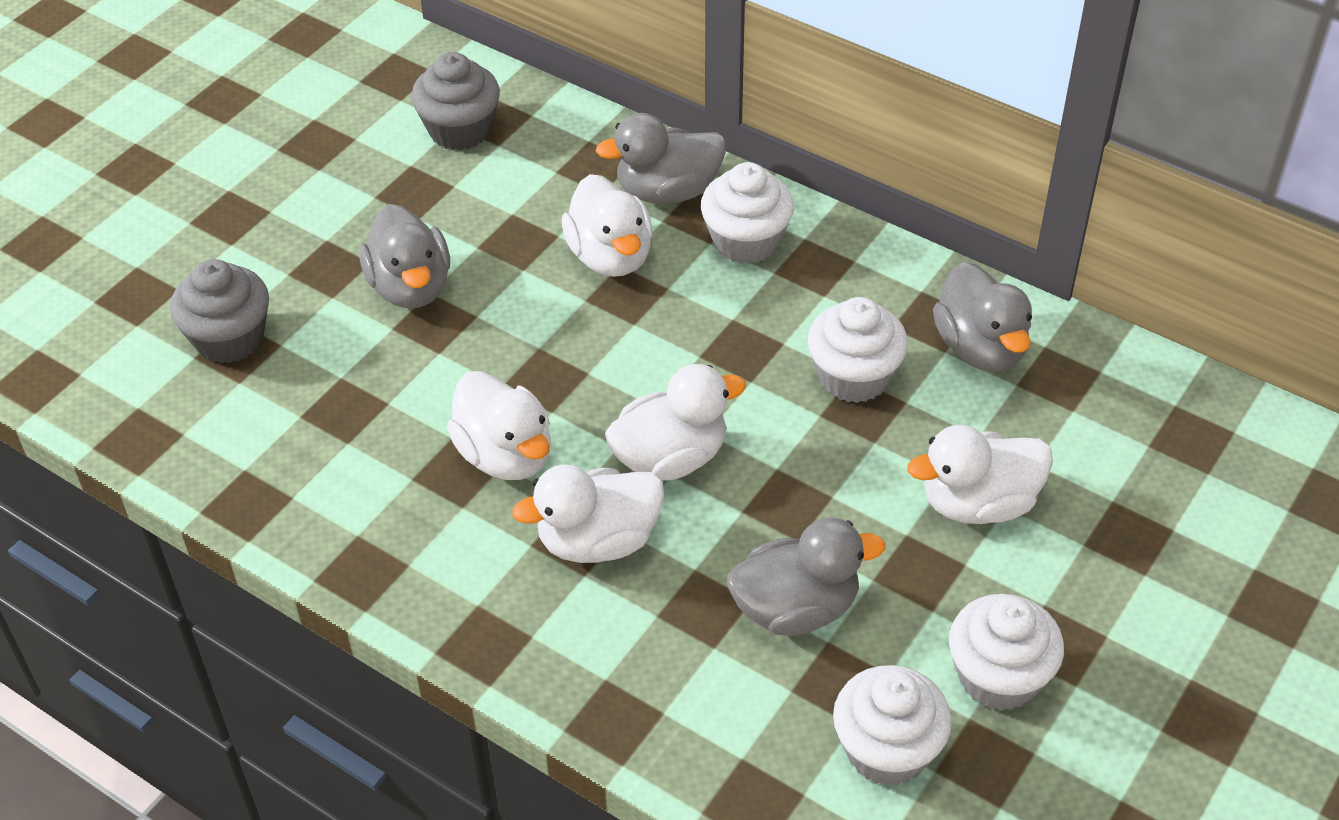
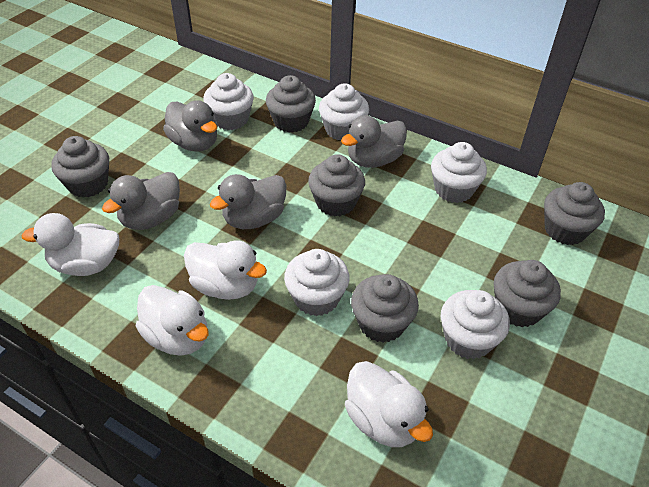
grey cupcake: [170,259,269,363] [411,52,500,150] = 2 -> [51,136,109,198] [266,75,316,133] [308,154,365,216] [351,274,419,343] [494,260,561,327] [544,182,605,245] = 6
white cupcake: [701,162,794,264] [808,297,908,403] [833,665,952,786] [949,594,1064,711] = 4 -> [203,73,254,130] [284,249,350,316] [319,83,369,141] [431,142,487,203] [441,290,510,359] = 5
white duck: [447,371,551,480] [512,464,664,563] [562,174,653,277] [605,364,746,481] [907,425,1053,524] = 5 -> [22,213,119,276] [136,285,209,356] [184,240,267,300] [345,361,433,447] = 4

